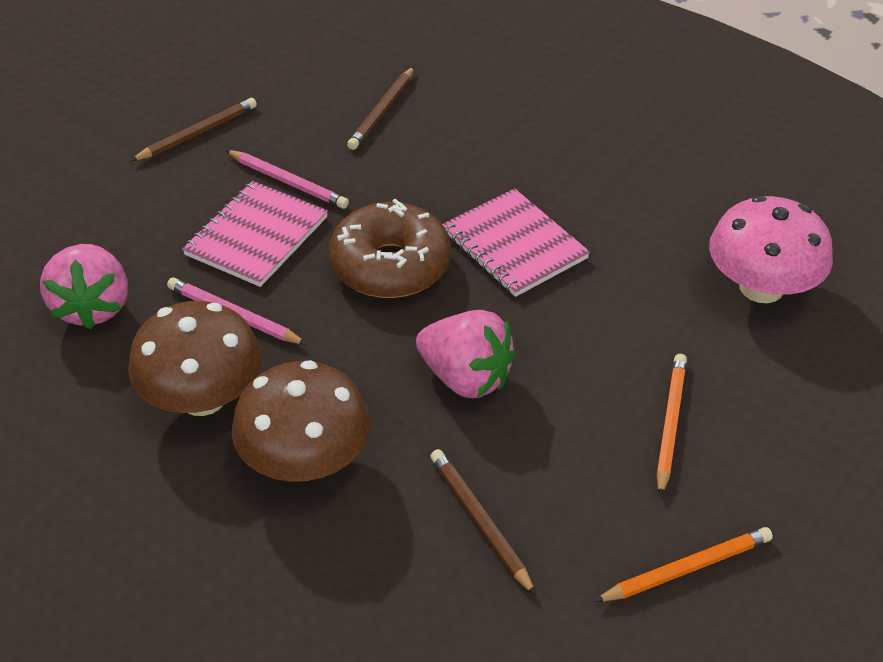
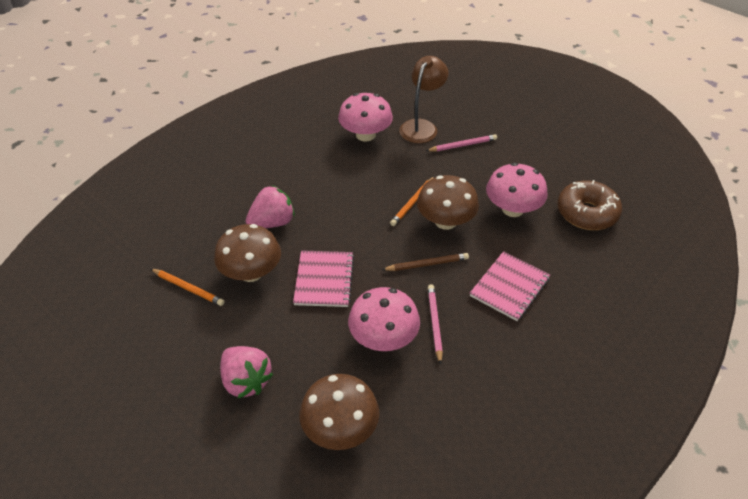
brown lamp: none = 0 -> [399,56,448,143] = 1
brown mushroom: [128,301,262,416] [232,360,370,482] = 2 -> [214,224,281,282] [299,374,379,450] [417,175,479,230] = 3
brown pencil: [131,98,257,161] [347,67,414,150] [430,449,536,596] = 3 -> [382,253,469,271] = 1
pink mushroom: [709,195,833,303] = 1 -> [338,93,393,141] [348,287,420,351] [486,163,548,217] = 3

